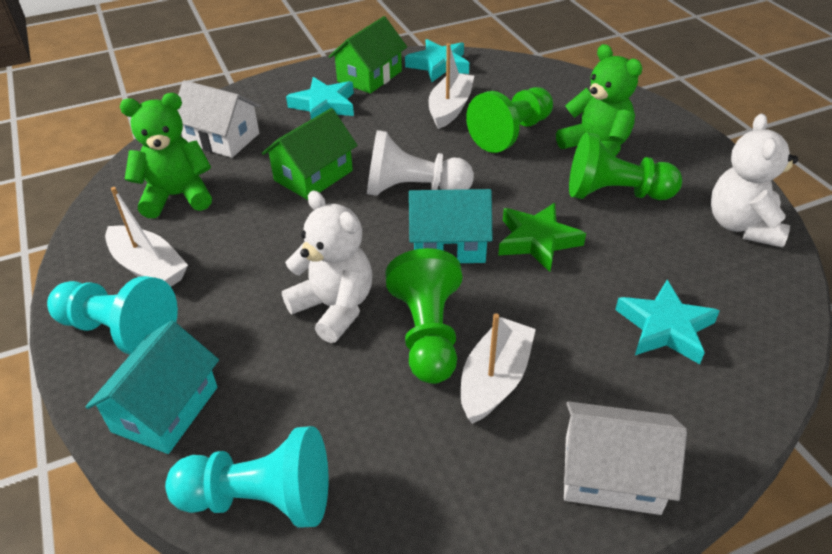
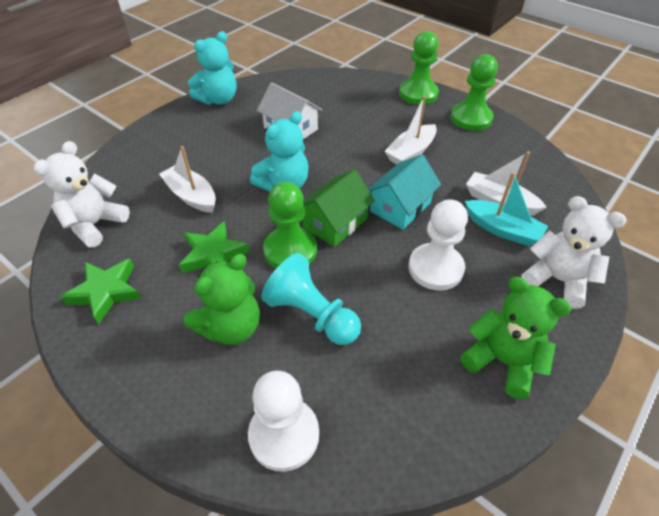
green house: [262,108,358,200] [328,16,407,94] = 2 -> [303,169,375,247] = 1
green star: [498,203,586,272] = 1 -> [61,259,142,324] [179,221,250,273] = 2
turquoise boat: none = 0 -> [465,172,548,246] = 1
turquoise house: [86,321,219,454] [409,189,493,263] = 2 -> [368,154,441,230] = 1
turquoise pawn: [47,276,178,355] [165,426,328,528] = 2 -> [261,253,361,345] = 1
turquoise star: [286,77,354,119] [405,39,469,82] [615,280,720,364] = 3 -> none = 0
turquoise teddy bear: none = 0 -> [188,31,236,105] [250,111,309,192] = 2
white house: [177,80,261,158] [564,401,687,515] = 2 -> [257,82,322,139] = 1
white pawn: [367,130,474,196] = 1 -> [248,371,319,472] [409,199,468,291] = 2

